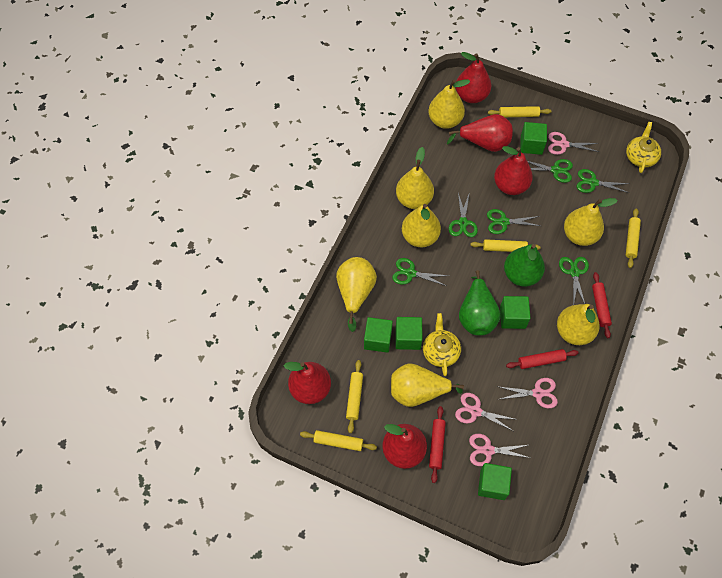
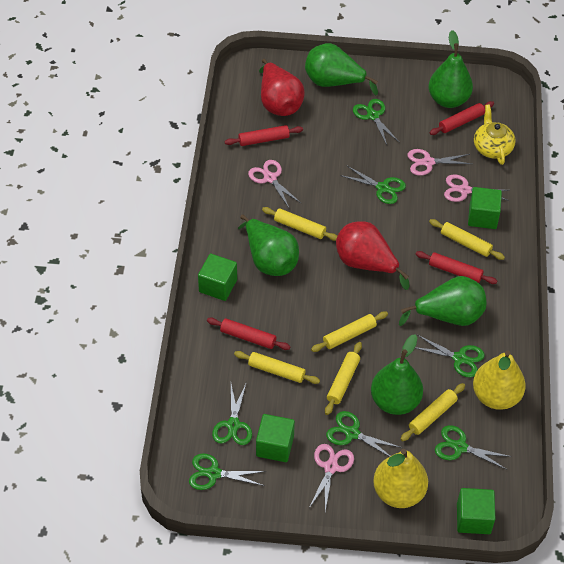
green cube: [364,317,393,353] [396,317,422,350] [478,463,512,500] [500,296,531,329] [520,122,547,155] = 5 -> [198,253,237,301] [256,414,295,462] [457,488,495,534] [468,187,502,229] = 4
green pear: [459,270,501,336] [504,244,545,287] = 2 -> [238,215,299,276] [305,43,378,95] [371,334,423,415] [399,276,486,326] [428,30,473,108] = 5
green scissors: [392,258,448,286] [449,193,478,237] [487,209,540,234] [527,159,573,183] [559,257,589,305] [577,169,630,193] = 6 -> [189,453,266,490] [212,382,252,445] [326,411,402,457] [340,166,406,204] [353,99,399,145] [415,335,485,378] [435,425,512,470] = 7
red pear: [284,362,331,404] [382,424,427,469] [447,114,513,152] [456,52,491,103] [494,146,533,195] = 5 -> [259,59,305,116] [336,221,410,290] = 2
red rolling pin: [429,406,446,483] [506,349,579,369] [592,272,612,338] = 3 -> [207,317,290,350] [225,125,303,146] [415,251,497,284] [429,101,494,135] = 4
yellow pear: [336,257,377,332] [391,363,464,407] [396,147,434,209] [402,204,441,247] [428,79,470,129] [557,304,599,345] [564,198,618,246] = 7 -> [373,449,428,508] [473,350,526,410] = 2
yellow rolling pin: [300,430,377,451] [346,360,363,433] [471,239,540,252] [488,106,552,117] [626,208,641,268] = 5 -> [234,351,320,384] [262,207,337,241] [311,311,388,352] [325,342,362,415] [401,383,465,441] [429,219,505,260] = 6
yellow teapot: [423,313,461,376] [626,122,661,173] = 2 -> [474,104,516,165] = 1

